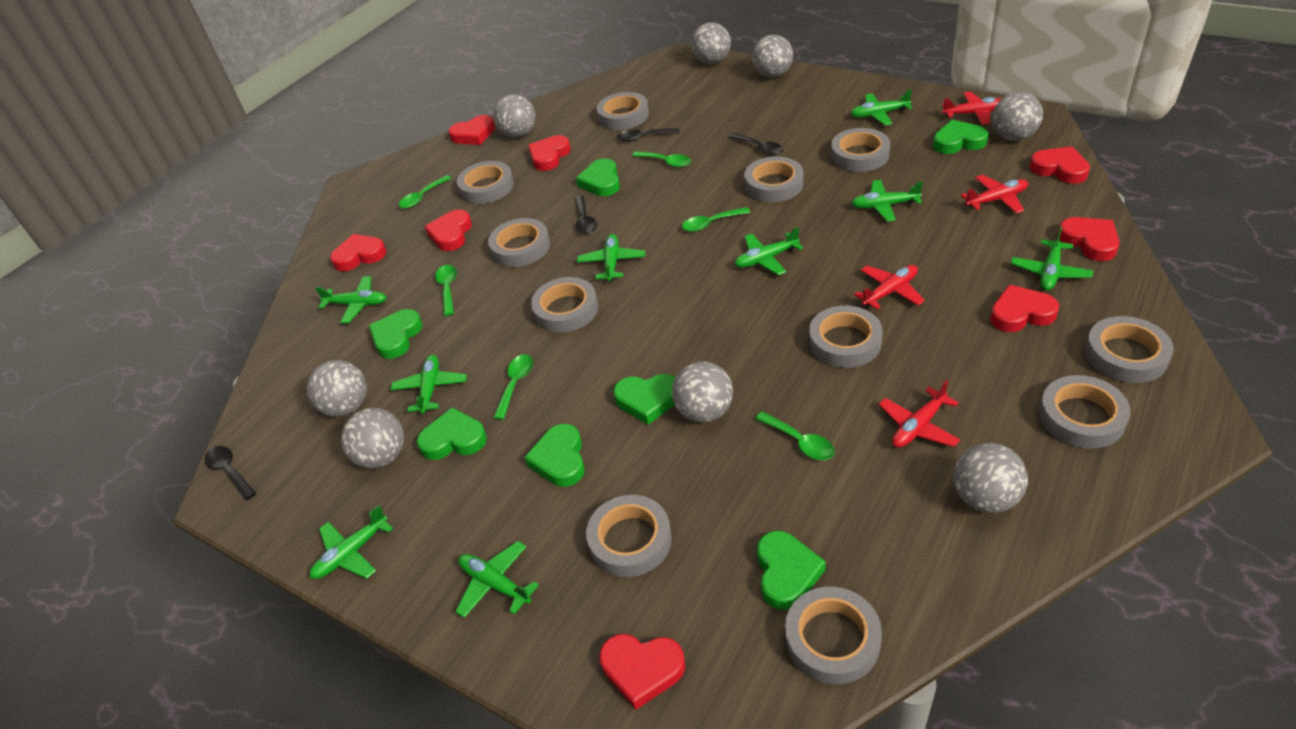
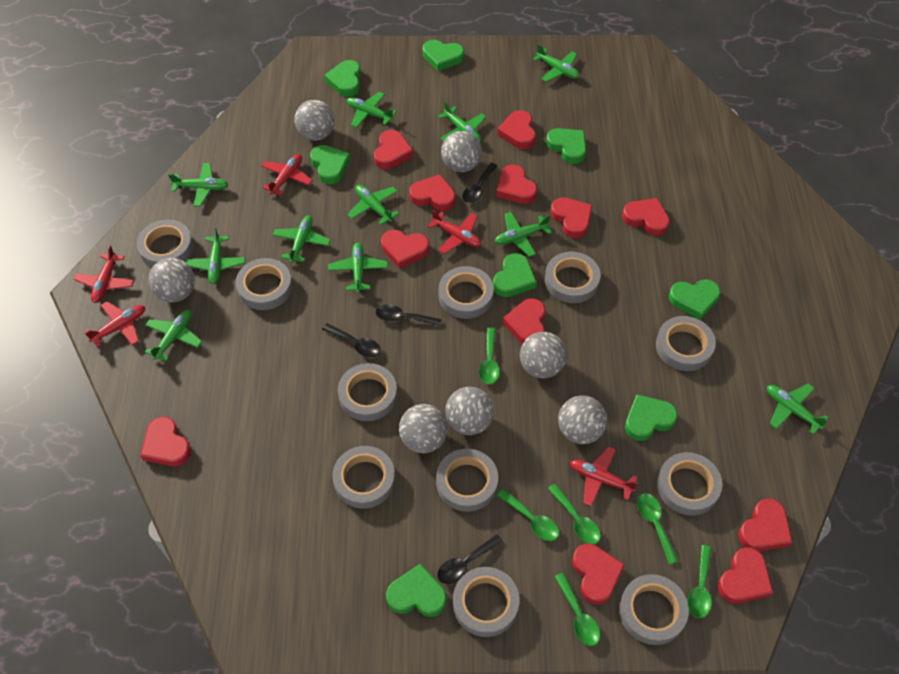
green heart: [369,309,423,359] [417,407,487,460] [524,424,585,487] [576,158,620,196] [613,374,676,425] [757,531,826,610] [933,120,988,154] = 7 -> [310,145,351,184] [324,60,361,97] [386,564,447,617] [423,40,464,71] [493,253,537,297] [546,128,586,164] [625,394,678,441] [669,279,721,320] = 8
green plane: [310,505,393,579] [315,276,386,323] [390,355,467,414] [455,541,539,618] [577,234,645,281] [735,227,803,275] [850,89,913,125] [851,180,923,222] [1011,228,1093,291] = 9 -> [145,310,202,361] [168,163,229,207] [185,227,245,284] [273,215,331,263] [328,243,388,293] [347,92,397,128] [347,185,399,225] [438,101,486,142] [495,212,552,257] [532,44,579,82] [767,384,828,434] = 11
grey ball: [307,360,367,417] [341,408,404,469] [494,94,536,137] [672,361,733,423] [692,22,731,64] [752,35,793,77] [953,443,1028,513] [992,92,1043,141] = 8 -> [148,258,195,303] [294,100,335,141] [399,404,448,453] [441,131,482,172] [445,387,494,435] [520,332,567,378] [558,395,607,444] = 7
red heart: [330,234,387,271] [425,210,472,251] [448,115,495,145] [528,135,571,171] [599,634,685,710] [990,284,1059,332] [1030,146,1090,184] [1058,217,1119,261] = 8 -> [140,417,191,466] [374,130,413,169] [381,230,429,269] [409,174,455,211] [497,110,536,149] [497,165,537,204] [503,298,546,344] [551,197,592,238] [572,544,625,605] [622,198,670,236] [718,547,773,604] [738,498,792,551] = 12
red plane: [854,265,925,309] [879,380,960,448] [942,91,1001,125] [961,174,1028,214] = 4 -> [74,245,134,303] [85,302,145,347] [261,154,313,196] [428,210,481,254] [570,446,638,506] = 5

